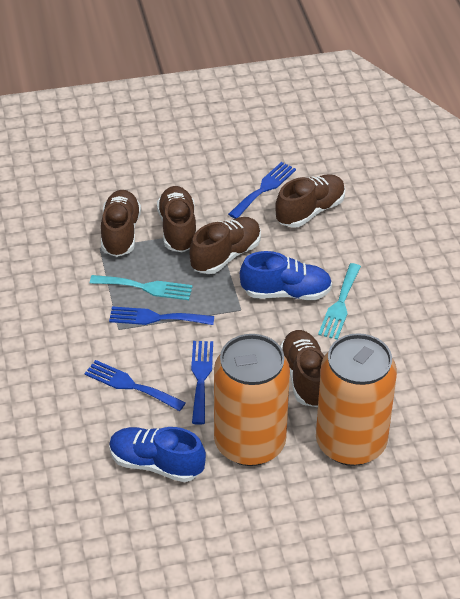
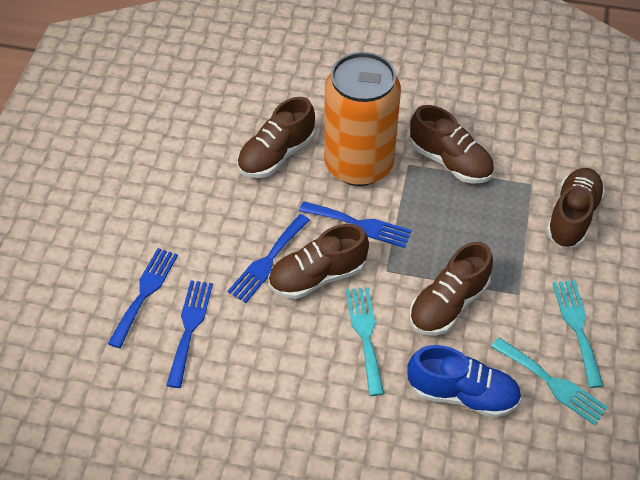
blue shoe: [109,427,206,482] [240,251,332,300] = 2 -> [407,345,521,418] = 1
orange can: [214,334,290,466] [316,333,397,466] = 2 -> [324,52,401,186] = 1
turquoise fork: [90,275,193,300] [318,263,361,339] = 2 -> [346,287,384,396] [491,337,608,425] [553,280,604,388] = 3

